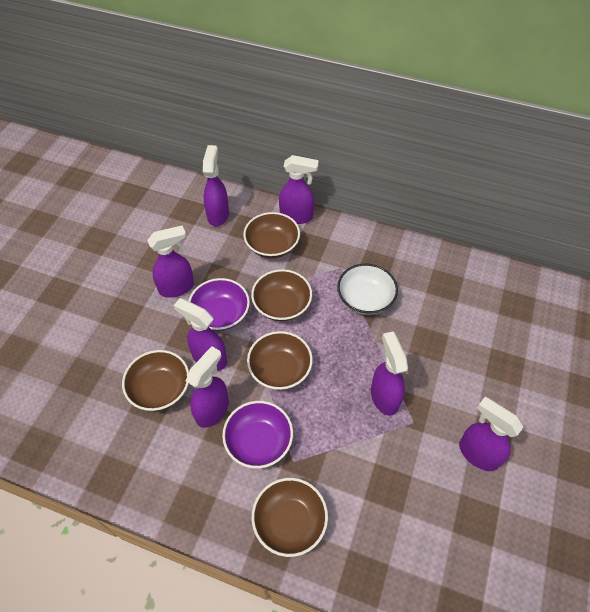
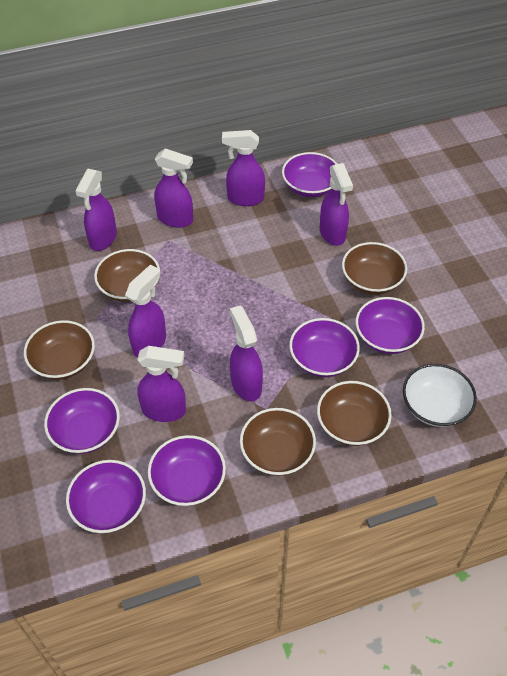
purple bowl: [189,278,250,331] [222,401,293,469] = 2 -> [44,388,120,454] [66,460,146,533] [148,435,226,506] [282,152,338,197] [289,318,360,377] [356,297,425,354] = 6

